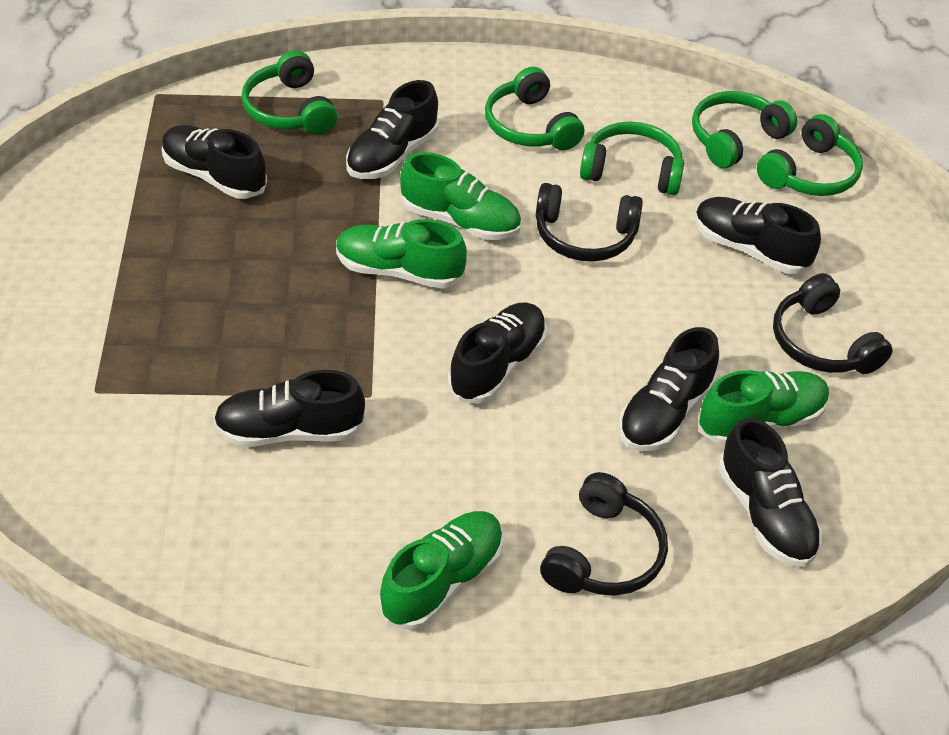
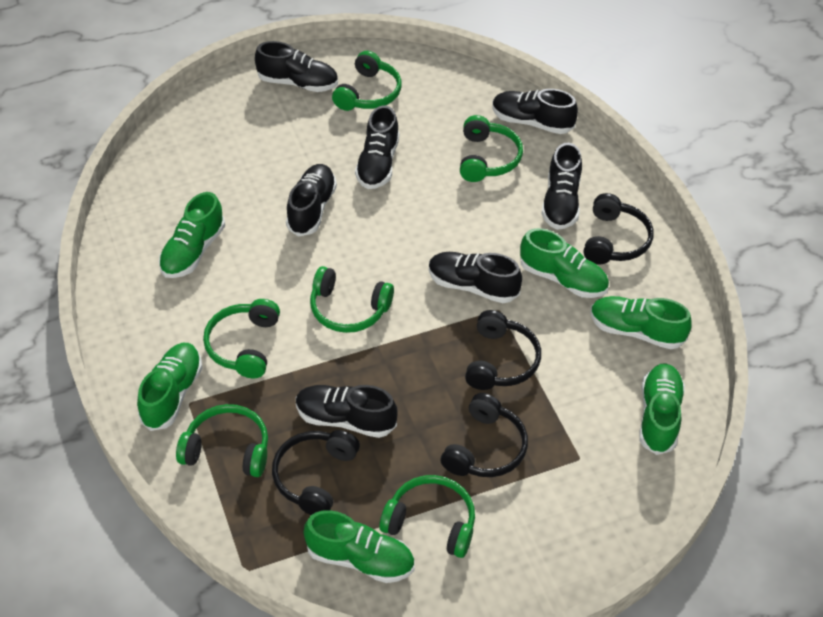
black headphones: [536,183,643,262] [540,472,668,596] [773,273,893,374] = 3 -> [272,430,360,515] [441,393,528,477] [465,310,541,390] [584,193,654,265] = 4
green headphones: [241,50,337,135] [485,67,584,150] [580,122,684,195] [692,91,797,168] [757,114,863,196] = 5 -> [176,404,268,477] [203,299,280,378] [310,266,394,333] [332,51,401,111] [379,475,475,558] [460,115,523,182] = 6
green shoe: [336,219,467,289] [379,511,503,630] [400,152,521,240] [698,370,830,445] = 4 -> [137,343,202,431] [159,192,225,278] [304,510,415,583] [520,228,609,298] [590,296,692,349] [639,363,685,455] = 6

